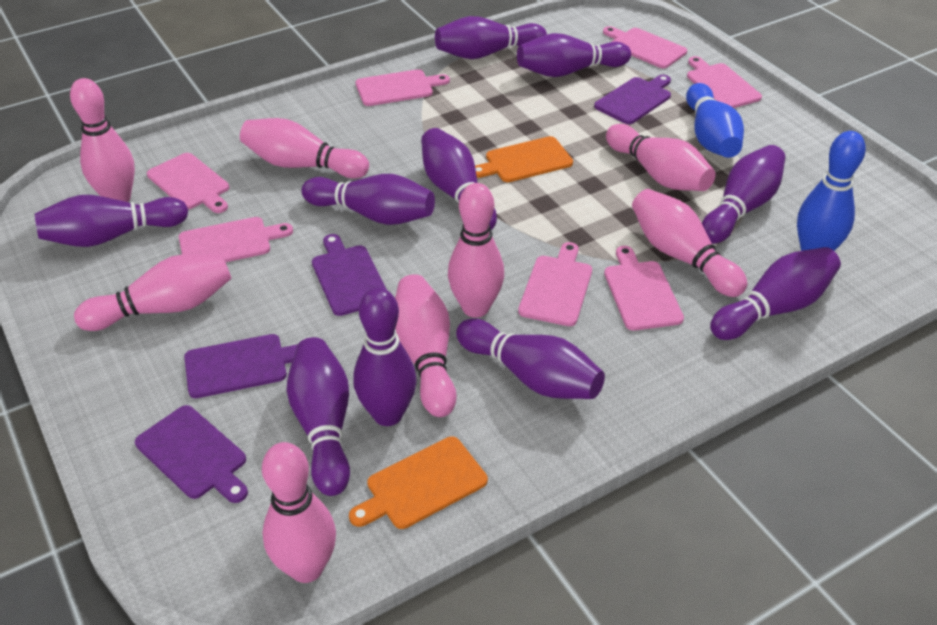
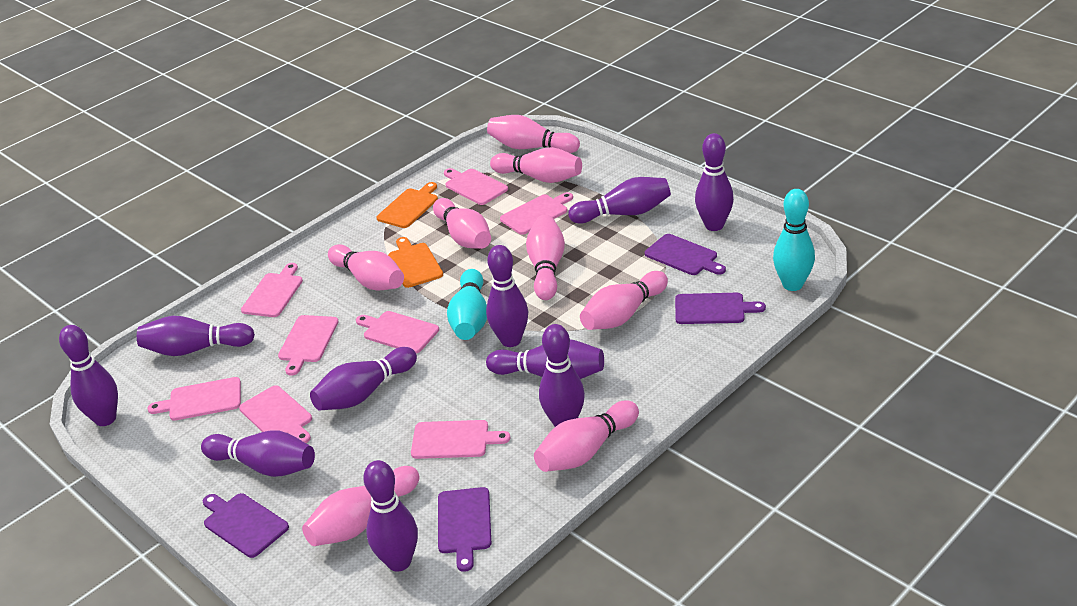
blue bowling pin: [686,83,744,158] [797,131,866,251] = 2 -> none = 0
pink cutting board: [147,153,229,213] [179,217,293,262] [355,69,450,106] [518,242,592,326] [603,26,687,68] [604,246,684,331] [687,56,762,108] = 7 -> [148,377,241,421] [239,385,312,443] [241,263,303,317] [278,315,339,375] [356,311,439,354] [411,420,511,459] [444,168,508,205] [500,192,573,235] = 8
turquoise bowling pin: none = 0 -> [447,269,487,340] [773,189,815,291] = 2

